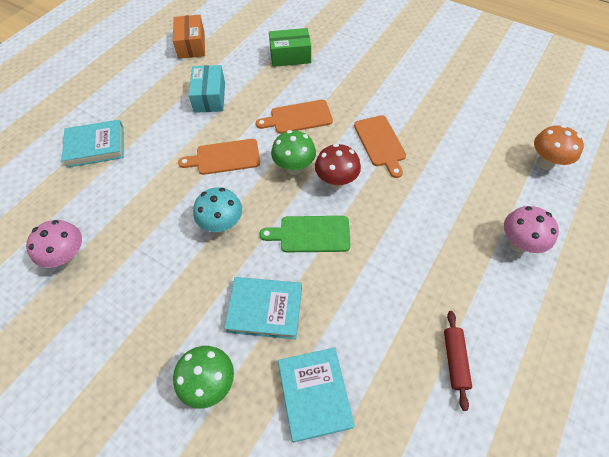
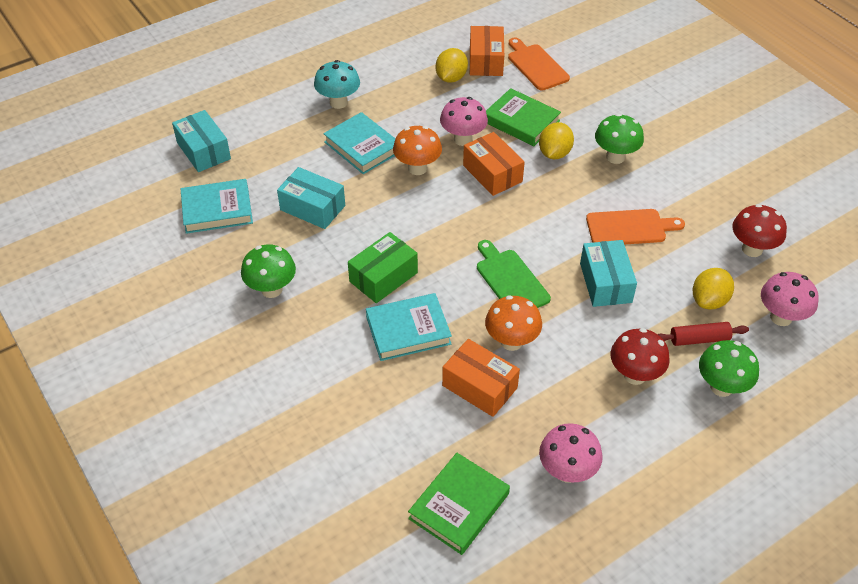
green book: none = 0 -> [408,453,510,555] [486,88,561,146] = 2
green mushroom: [173,346,234,409] [271,130,316,175] = 2 -> [241,244,296,298] [595,114,644,164] [699,340,759,397] = 3
orange box: [173,15,205,59] = 1 -> [442,339,520,417] [463,132,525,196] [470,26,504,76] = 3
orange cutting board: [178,139,260,175] [256,100,333,134] [354,115,406,178] = 3 -> [508,37,570,91] [586,209,685,245] = 2
orange mushroom: [534,125,584,170] = 1 -> [393,126,442,175] [485,295,542,351] = 2
pink mushroom: [26,220,82,268] [504,206,559,253] = 2 -> [440,97,488,146] [539,423,603,483] [761,272,819,326] = 3
red mushroom: [315,144,361,189] = 1 -> [611,328,670,385] [732,204,787,257] = 2
turquoise box: [189,65,225,113] = 1 -> [172,110,231,172] [277,167,345,229] [580,240,637,307] = 3
yellow lemon: none = 0 -> [436,48,468,83] [539,122,574,159] [693,268,734,309] = 3

